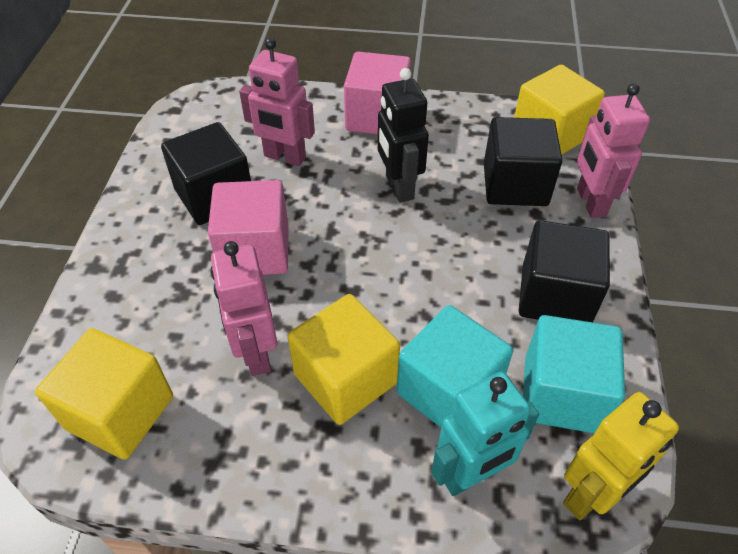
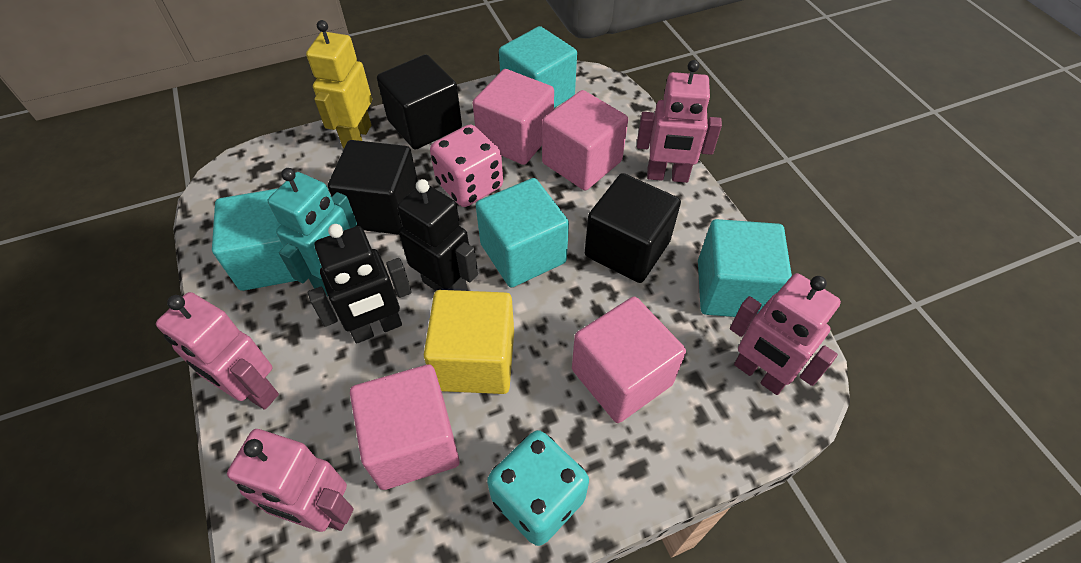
black robot: [378,68,429,203] = 1 -> [308,224,412,343] [397,179,478,291] = 2
pink cube: [208,180,289,275] [344,52,411,134] = 2 -> [350,364,460,490] [473,69,554,165] [542,90,628,191] [572,297,686,423] = 4
pink dice: none = 0 -> [430,125,503,207] = 1
pink robot: [211,241,278,376] [239,38,315,166] [577,83,650,218] = 3 -> [156,292,279,410] [227,429,353,532] [637,60,722,183] [730,273,841,395] = 4
turquoise cube: [397,305,513,427] [523,315,625,433] = 2 -> [212,189,296,291] [476,178,569,288] [499,26,577,108] [698,219,792,317] = 4
turquoise dice: none = 0 -> [487,430,589,546] = 1
yellow cube: [35,328,173,460] [287,294,400,425] [514,65,605,155] = 3 -> [424,290,514,394] = 1

